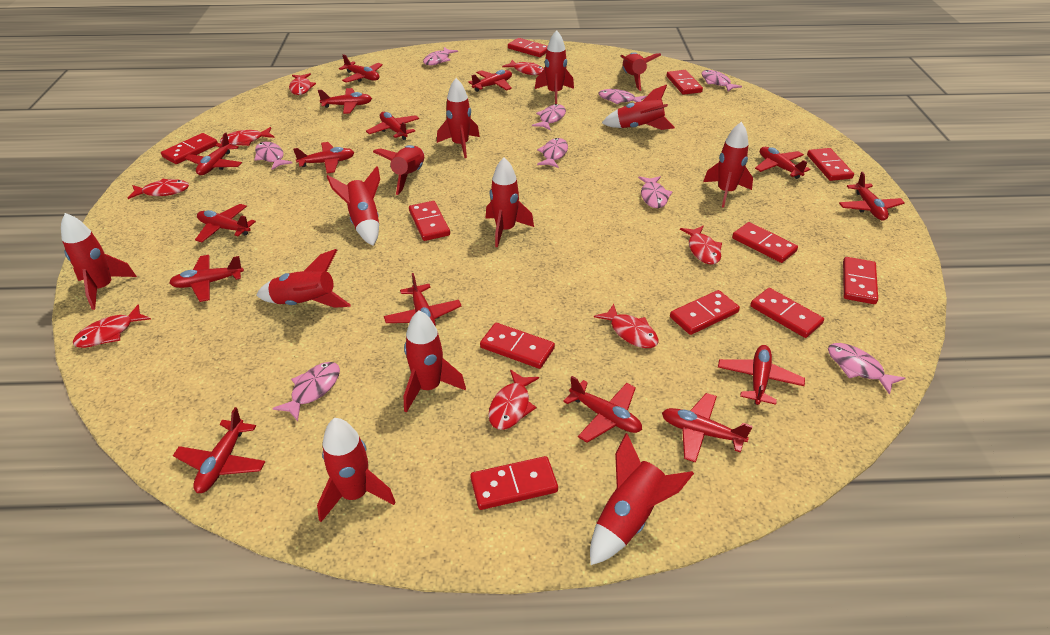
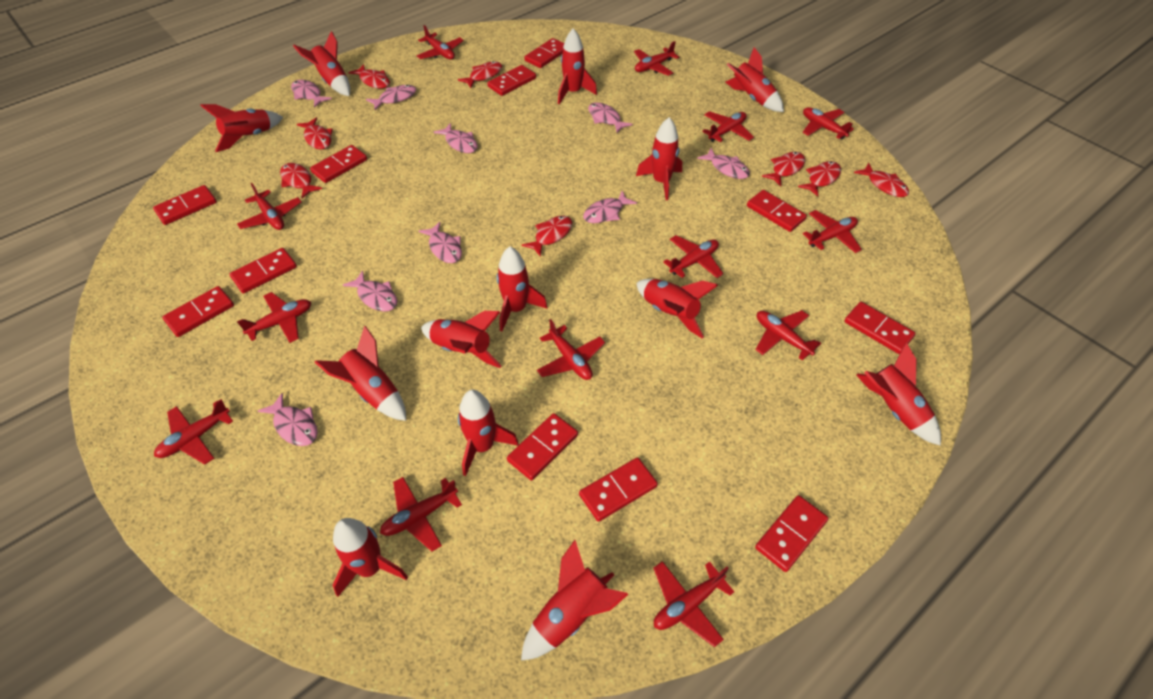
red plane: [169,255,244,302] [173,407,266,493] [185,133,242,175] [195,204,256,242] [293,142,355,173] [318,88,372,114] [339,54,383,83] [366,112,419,140] [384,273,461,327] [468,70,512,92] [563,376,642,443] [662,393,753,463] [718,345,805,405] [755,147,810,179] [839,172,905,221] = 15 -> [154,399,233,465] [237,183,302,230] [237,292,311,343] [380,477,462,552] [417,25,464,60] [537,319,605,380] [634,41,679,76] [653,561,734,647] [663,235,723,278] [702,111,754,142] [755,310,821,360] [803,107,854,139] [803,210,862,253] = 13

